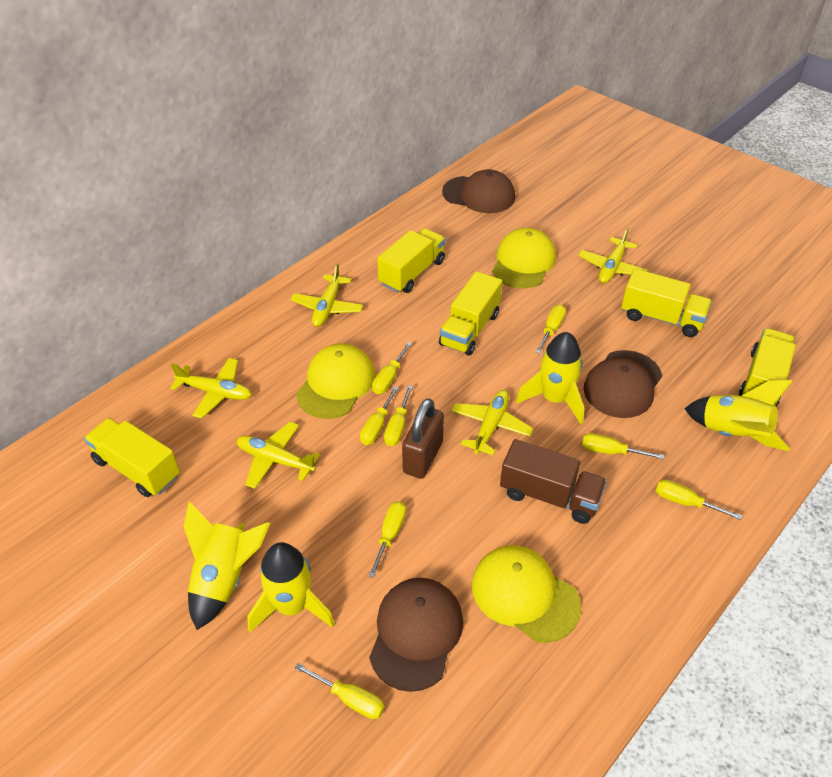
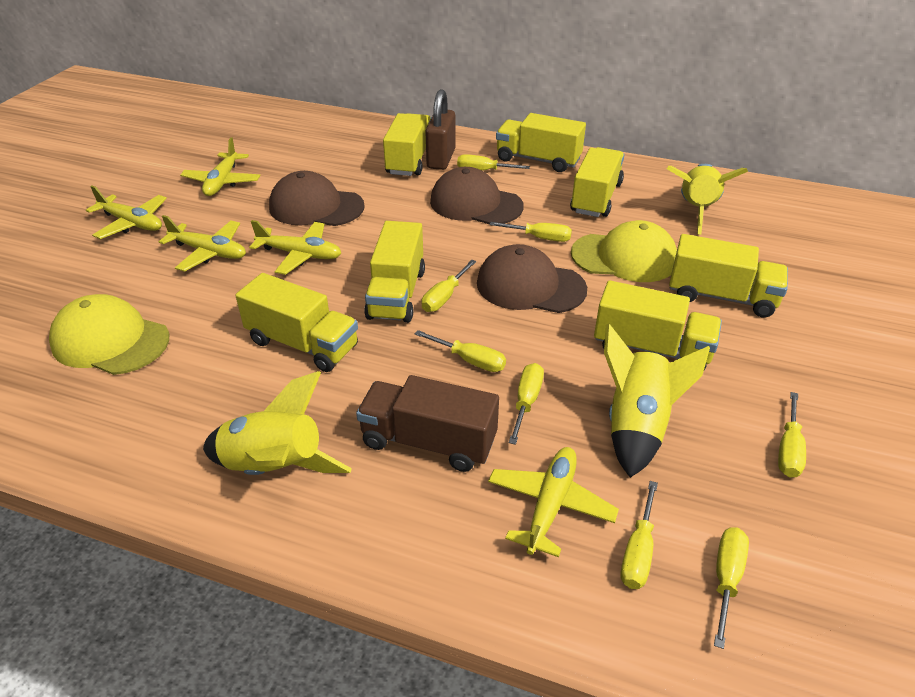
yellow cap: [296,344,375,419] [472,545,581,643] [492,228,556,288] = 3 -> [49,294,169,375] [571,220,677,282] = 2
yellow rocket: [184,502,270,630] [247,542,335,632] [516,332,584,424] [684,380,793,451] = 4 -> [203,371,352,475] [604,324,710,478] [667,164,748,234] = 3
yellow truck: [84,418,180,497] [377,228,445,293] [439,271,502,356] [621,269,712,337] [739,328,796,406] = 5 -> [235,273,358,372] [364,221,425,323] [383,113,431,176] [496,113,586,172] [570,147,624,217] [594,280,722,370] [669,234,788,318] = 7

